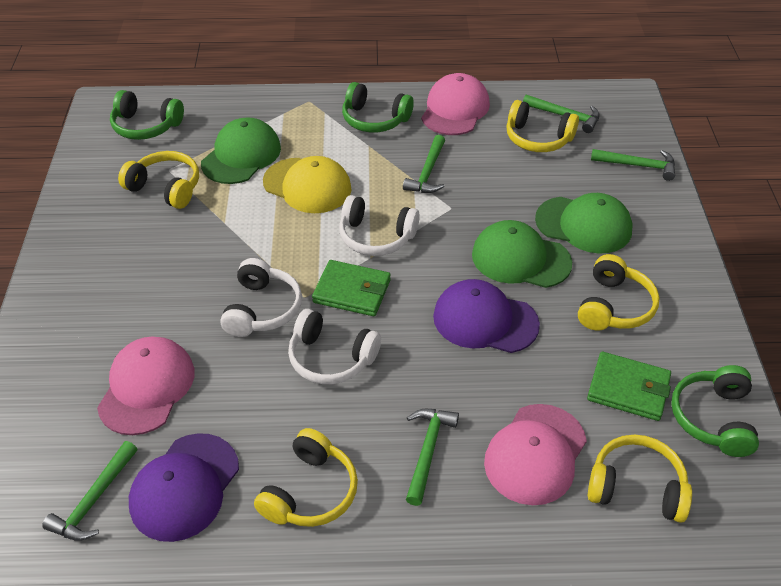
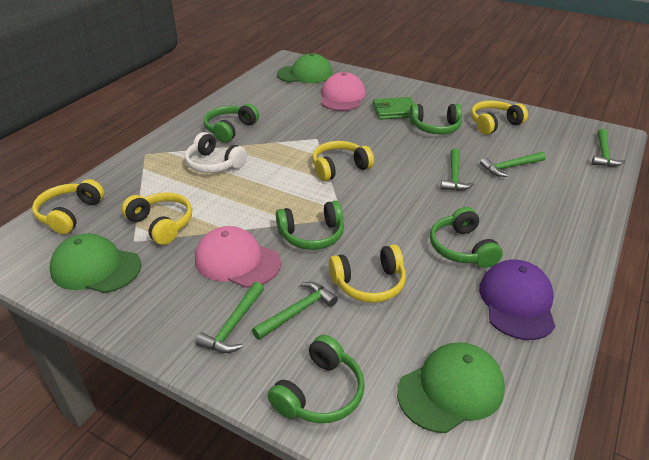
green headphones: [110,90,184,140] [342,82,414,132] [671,365,759,457] = 3 -> [204,104,259,143] [268,335,365,423] [276,201,344,250] [409,104,462,135] [430,207,503,268] = 5
green wallet: [312,260,391,316] [587,352,671,421] = 2 -> [373,97,414,120] = 1
pink cap: [97,337,195,435] [421,73,490,135] [484,404,587,505] = 3 -> [195,226,281,288] [321,72,366,111] = 2
purple cap: [129,433,239,542] [433,279,540,353] = 2 -> [479,259,555,340] = 1
white headphones: [220,258,302,337] [288,309,381,384] [339,195,420,256] = 3 -> [185,132,247,173] = 1
yellow cap: [263,156,352,213] = 1 -> none = 0

